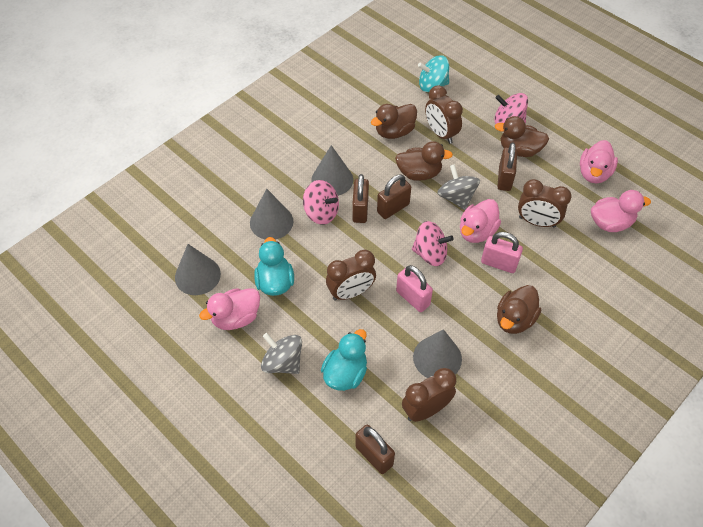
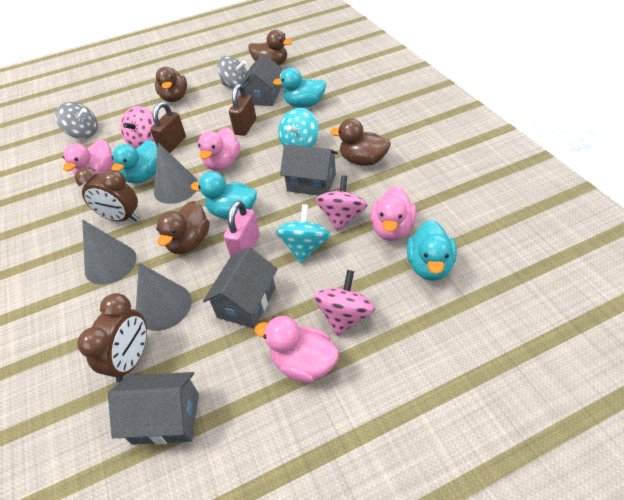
brown clock: [326,250,376,301] [402,368,456,422] [425,85,463,144] [518,179,572,228] = 4 -> [75,167,139,222] [77,293,147,383] = 2
brown padlock: [352,174,369,223] [355,424,395,474] [377,174,411,219] [497,143,517,191] = 4 -> [150,102,186,153] [229,84,256,136] = 2
grey cone: [175,244,221,295] [250,189,293,240] [311,145,353,196] [413,329,462,378] = 4 -> [82,219,136,285] [136,263,192,331] [154,143,198,204] = 3
grey house: none = 0 -> [108,372,199,445] [203,247,277,329] [241,53,283,106] [280,144,338,196] = 4
pink padlock: [396,265,433,312] [481,232,523,273] = 2 -> [224,201,260,257] = 1
turquoise duck: [254,237,294,296] [321,329,367,391] = 2 -> [111,140,158,183] [191,171,257,219] [273,68,326,108] [407,220,457,281] = 4
turquoise spinning top: [418,55,449,92] = 1 -> [276,204,331,263] [278,108,319,147] = 2

